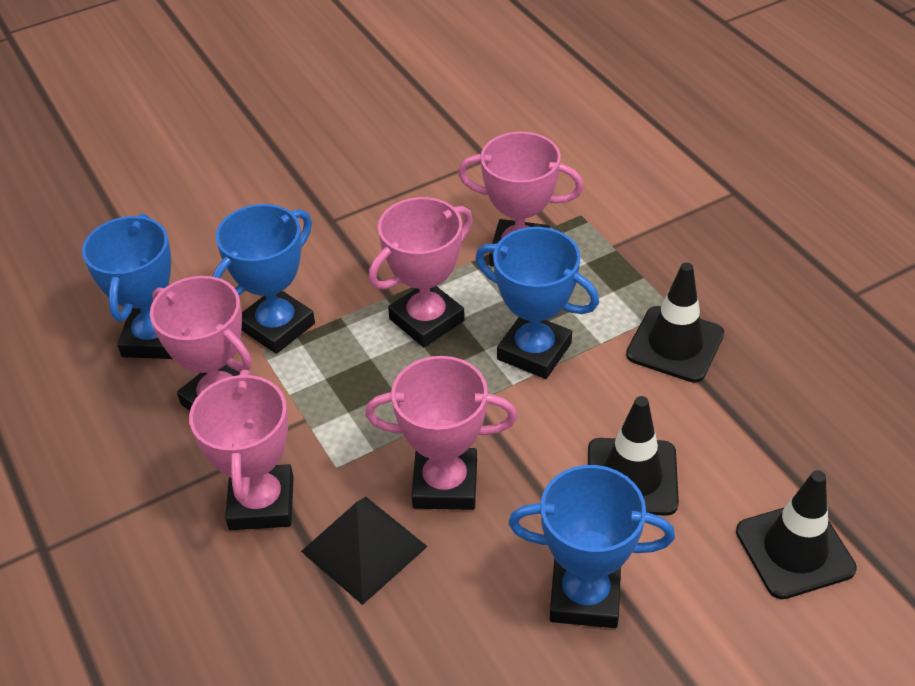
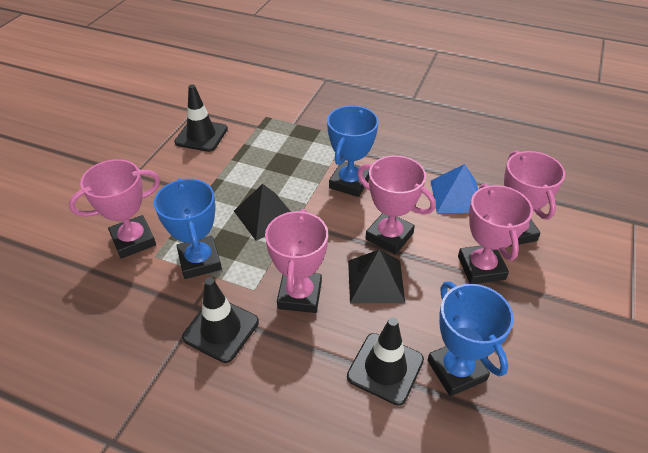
black pyramid: [301,497,428,605] = 1 -> [234,184,291,241] [348,249,405,303] = 2
blue pyramid: none = 0 -> [431,164,478,213] = 1
blue trophy: [82,214,173,359] [212,204,315,354] [475,227,599,379] [508,465,675,628] = 4 -> [154,178,222,279] [327,106,378,197] [428,282,514,396] = 3

